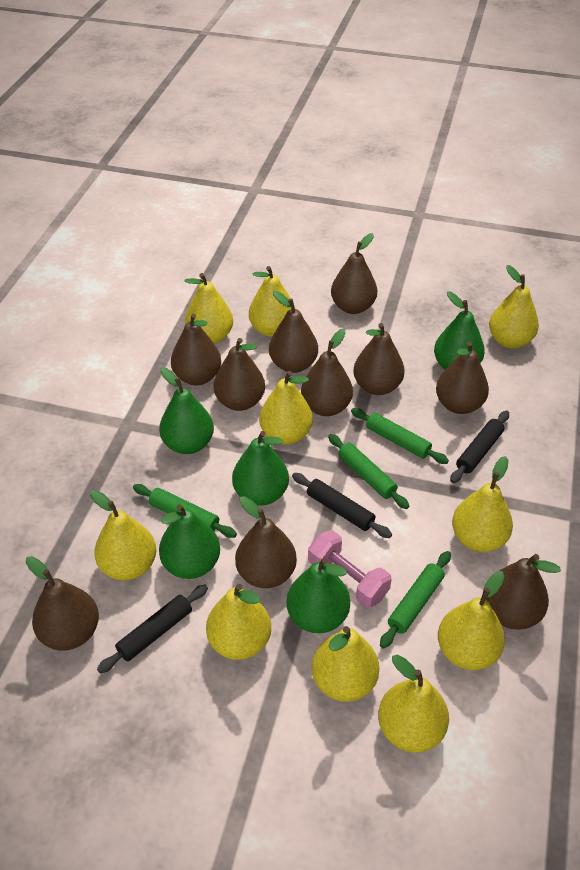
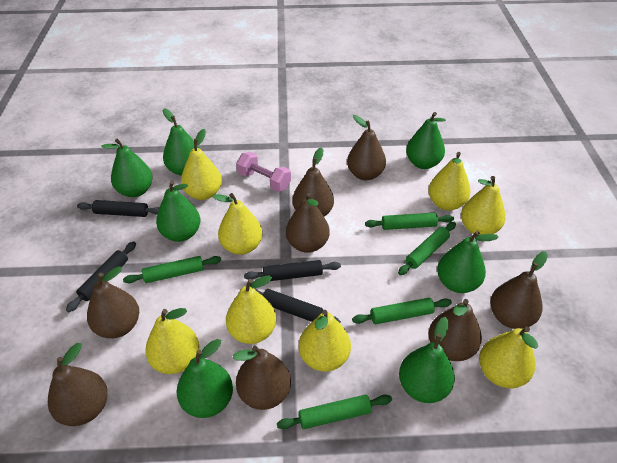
black rolling pin: [97,585,208,673] [292,473,392,538] [450,411,509,483] = 3 -> [66,241,136,312] [77,200,160,217] [244,260,341,281] [254,288,341,323] = 4
brown pear: [25,556,99,651] [171,314,221,385] [214,338,265,411] [235,496,297,588] [269,291,318,373] [301,329,353,416] [331,233,377,314] [353,323,405,395] [436,342,489,414] [486,554,561,630] = 10 -> [48,343,108,426] [87,266,139,338] [233,346,291,410] [286,193,330,253] [293,147,334,217] [347,115,386,180] [428,299,482,361] [490,251,548,329] = 8
green pear: [159,367,214,454] [159,504,220,579] [232,431,289,505] [287,558,350,633] [434,292,485,370] = 5 -> [101,139,153,197] [156,181,200,242] [163,108,200,176] [176,339,233,418] [399,317,455,403] [406,112,446,169] [437,231,498,293] = 7
green rolling pin: [133,484,237,538] [328,434,409,509] [351,408,449,464] [380,551,451,649] = 4 -> [123,256,221,283] [277,394,392,429] [352,298,452,324] [365,213,454,230] [398,222,456,275] = 5
yellow pear: [90,490,156,581] [185,273,233,343] [206,584,271,660] [249,266,295,337] [259,371,313,444] [312,626,379,702] [378,655,449,753] [438,571,505,670] [452,456,513,552] [489,265,539,348] = 10 -> [145,308,199,374] [181,129,222,200] [212,193,263,255] [226,275,276,344] [299,310,351,372] [429,152,471,210] [461,176,506,235] [479,326,538,388] = 8

